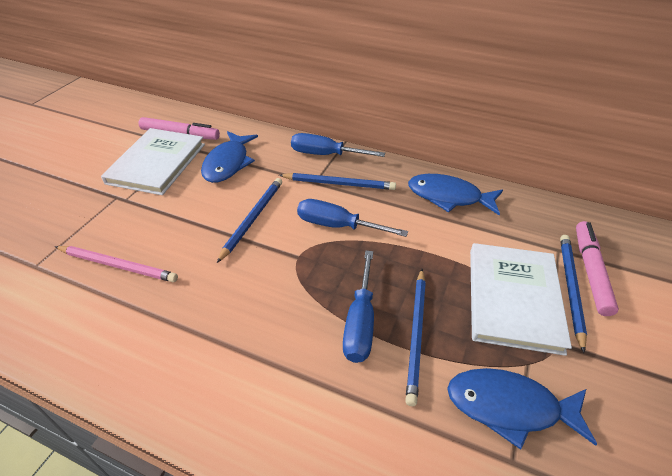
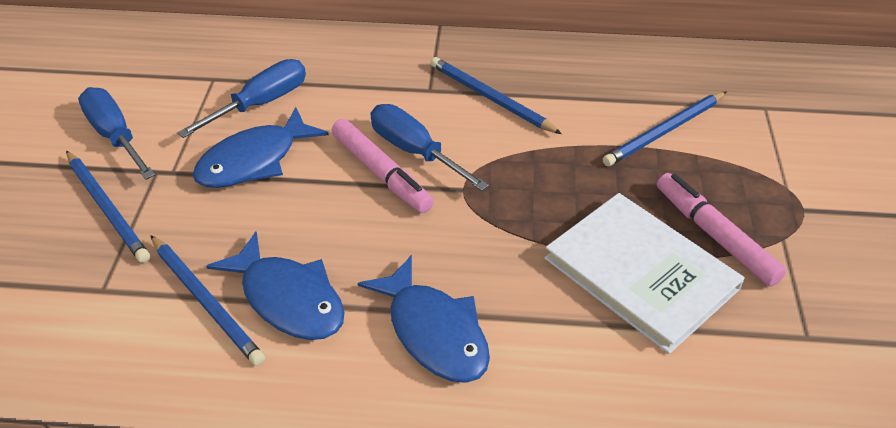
pink pencil: [55,246,178,282] = 1 -> none = 0
white book: [101,128,205,195] [470,243,572,356] = 2 -> [544,193,745,354] = 1

